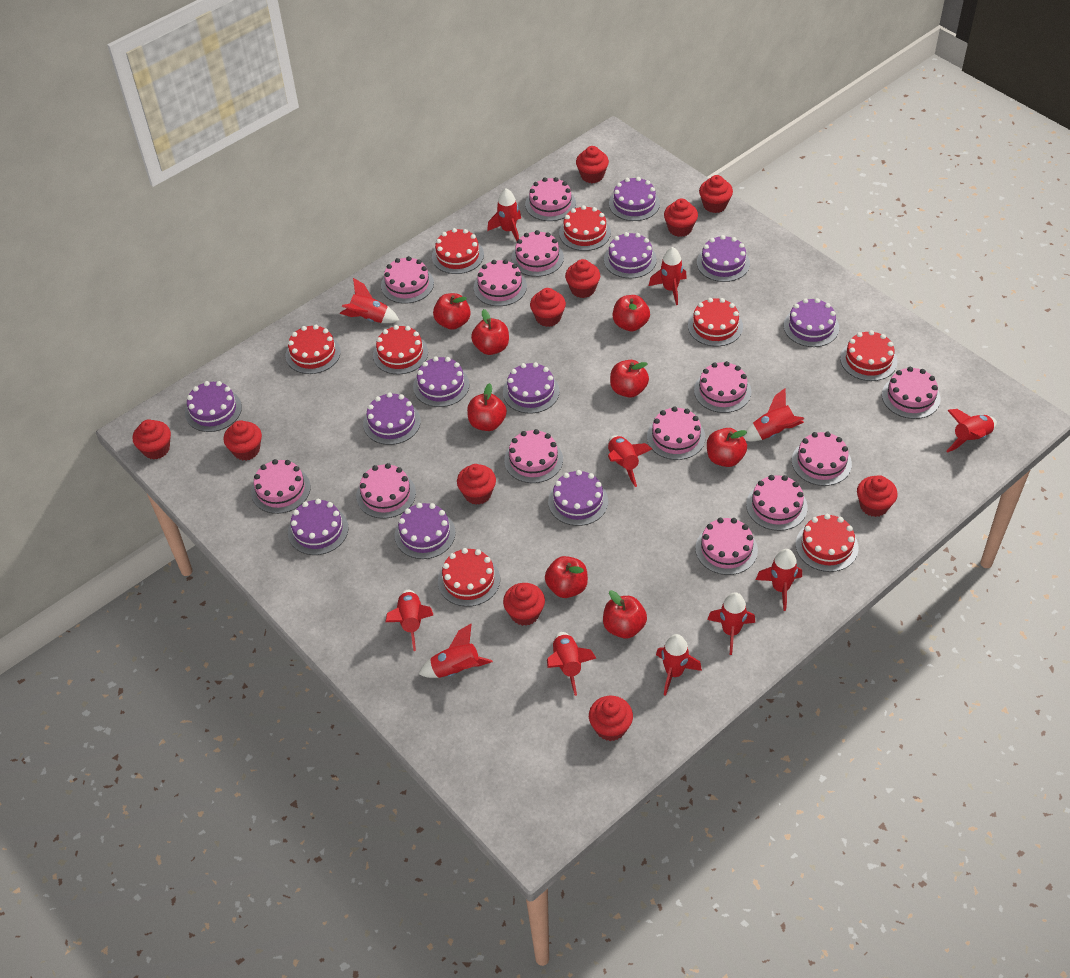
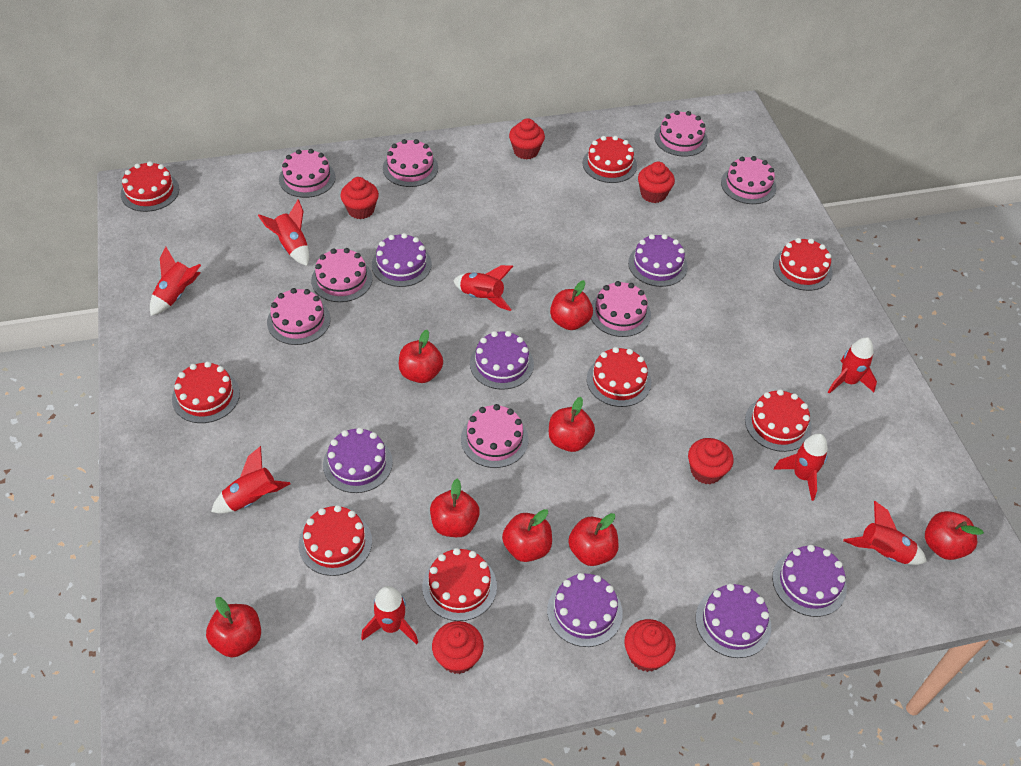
pink cake: [251,459,311,514] [356,463,416,519] [381,256,434,304] [474,259,527,306] [504,429,563,483] [511,230,564,277] [525,177,576,221] [647,406,705,460] [694,361,751,413] [695,518,758,575] [746,475,808,531] [792,432,852,486] [882,367,941,419] = 13 -> [267,288,330,345] [279,149,336,198] [311,248,372,302] [383,139,438,187] [461,404,528,468] [591,281,651,337] [654,110,708,157] [721,156,776,204] = 8
purple cake: [185,381,242,432] [288,499,348,555] [363,392,421,445] [395,503,456,559] [413,357,469,407] [503,362,560,414] [548,470,608,526] [604,232,657,279] [609,177,660,221] [697,235,750,282] [784,298,839,347] = 11 -> [323,427,393,493] [372,233,432,287] [470,331,534,390] [547,573,623,647] [628,234,688,287] [696,583,771,658] [772,545,847,617] = 7
red cupcake: [133,419,171,460] [224,420,262,461] [457,464,496,505] [503,583,545,626] [530,288,566,327] [565,259,600,298] [576,146,609,183] [589,696,633,741] [664,198,698,237] [699,175,733,213] [857,475,898,517] = 11 -> [340,177,379,219] [432,621,484,674] [509,118,545,159] [624,619,676,672] [638,162,675,203] [688,438,734,484] = 6
red rocket: [340,278,400,323] [385,590,433,651] [419,623,493,678] [487,188,521,241] [547,632,596,696] [608,436,652,487] [649,247,687,305] [656,634,702,696] [707,592,755,655] [743,388,804,441] [756,549,802,611] [946,409,997,453] = 12 -> [150,247,201,316] [211,446,290,514] [258,199,309,266] [361,586,418,645] [453,265,513,311] [774,433,828,501] [828,337,877,394] [843,501,927,565] = 8

